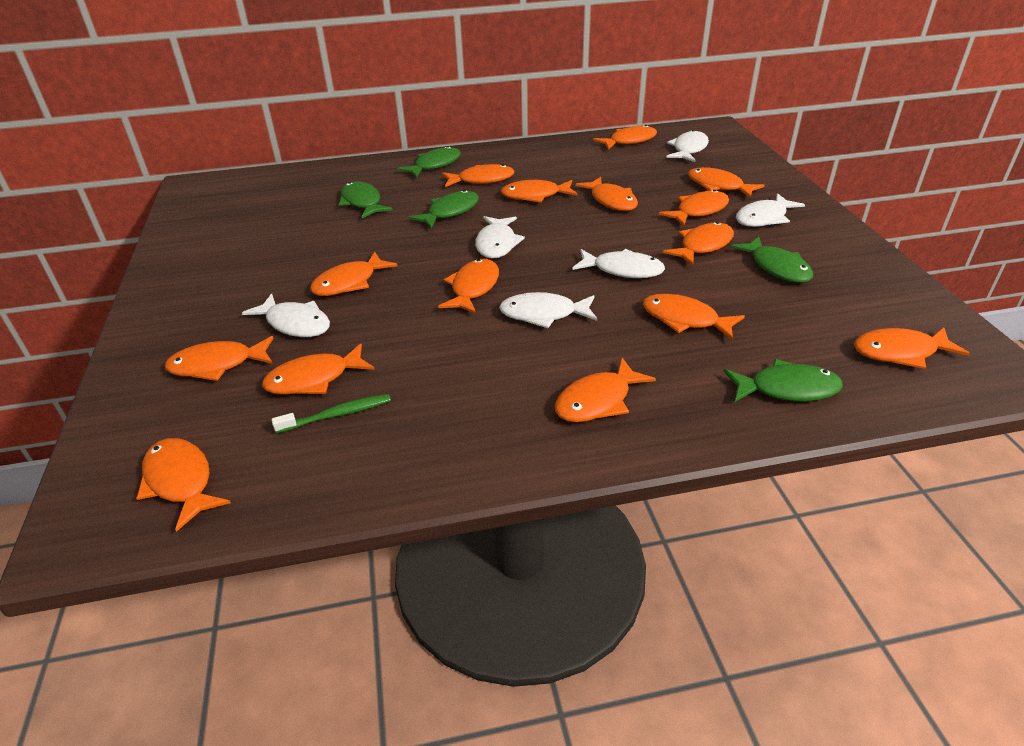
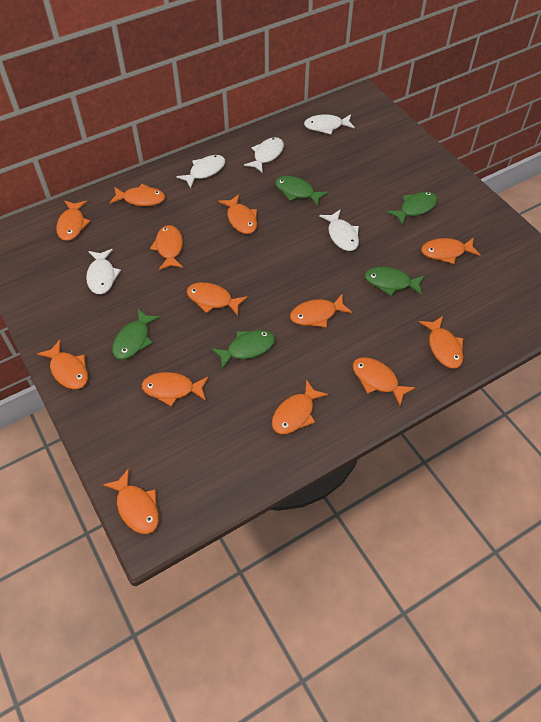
green toothbrush: [272,394,391,434] = 1 -> none = 0
orange fish: [136,438,231,532] [164,336,273,381] [262,343,375,395] [310,252,397,296] [438,259,499,314] [442,164,514,187] [501,180,578,203] [555,358,656,422] [575,177,638,211] [593,125,657,150] [643,294,745,340] [659,190,729,226] [663,222,734,266] [688,167,765,199] [854,327,970,369] = 15 -> [37,340,88,389] [56,201,90,241] [103,468,159,534] [110,184,165,206] [141,372,209,407] [150,225,183,270] [187,282,248,316] [218,194,257,234] [272,379,328,434] [290,294,352,328] [353,357,416,406] [419,316,464,368] [421,237,480,264] = 13
white fish: [242,293,330,337] [475,216,525,259] [499,292,597,328] [572,249,665,278] [666,130,709,162] [736,193,805,227] = 6 -> [86,249,121,294] [176,155,225,189] [244,137,284,173] [304,114,355,134] [319,209,359,251] = 5

